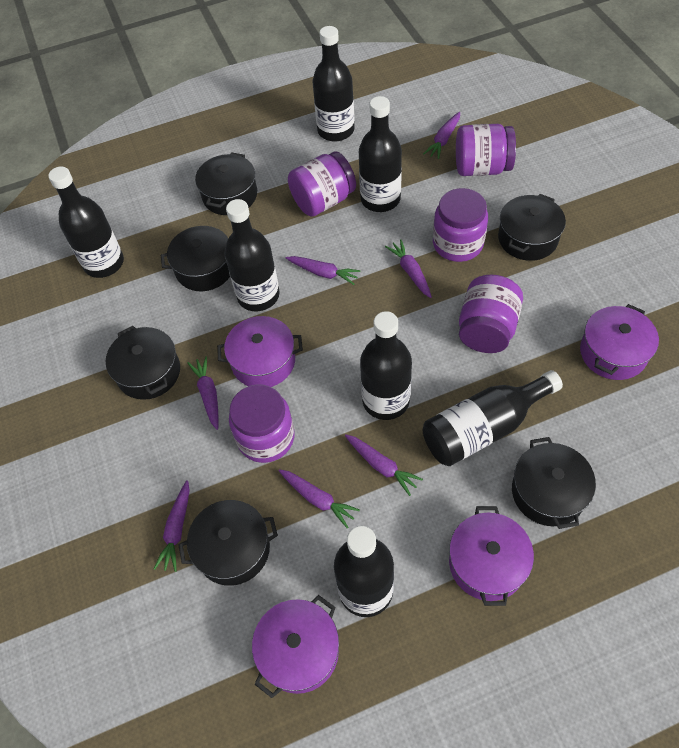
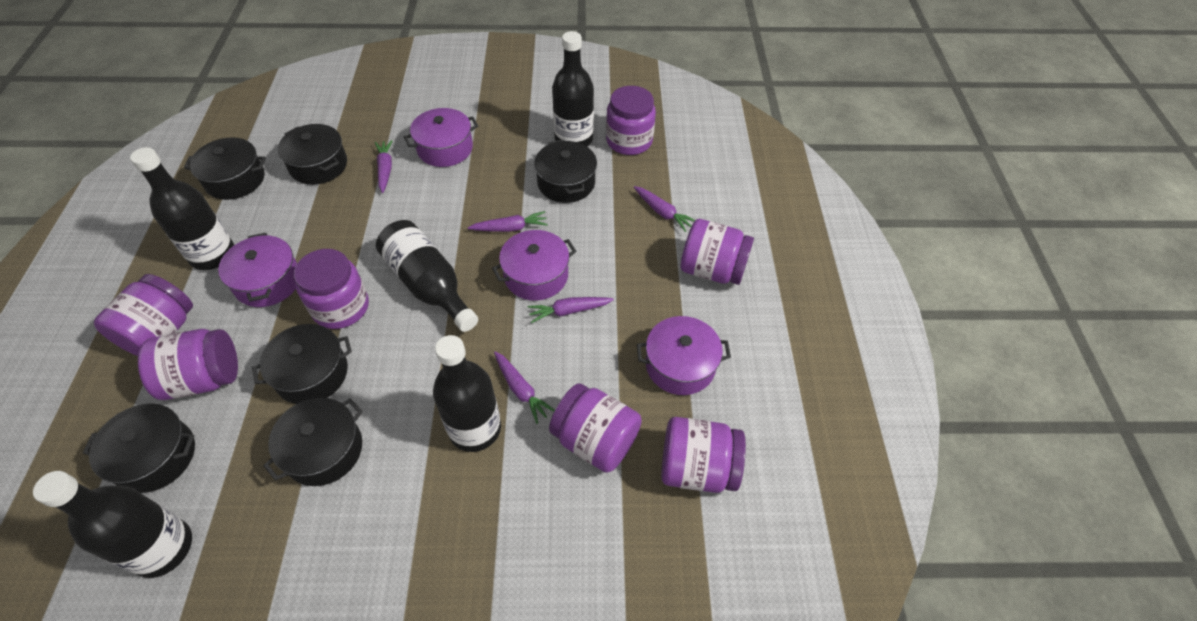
black bottle: [48,166,124,278] [224,199,280,311] [312,26,355,142] [334,526,394,617] [359,96,402,212] [360,311,412,420] [423,370,563,466] = 7 -> [33,471,192,578] [130,147,234,270] [376,220,478,332] [433,335,501,452] [552,31,594,146] = 5
purple carrot: [154,480,190,572] [187,356,219,430] [279,469,360,528] [286,256,361,285] [345,435,423,496] [385,239,432,298] [423,112,460,159] = 7 -> [375,140,393,193] [468,211,548,232] [494,351,555,424] [527,297,614,323] [634,186,695,232] = 5
purple jar: [229,384,295,463] [288,151,356,217] [433,188,488,262] [456,124,516,176] [459,275,523,353] = 5 -> [94,274,193,356] [138,329,238,400] [294,249,369,329] [549,383,642,473] [606,86,656,155] [661,417,746,493] [681,219,754,285] = 7

